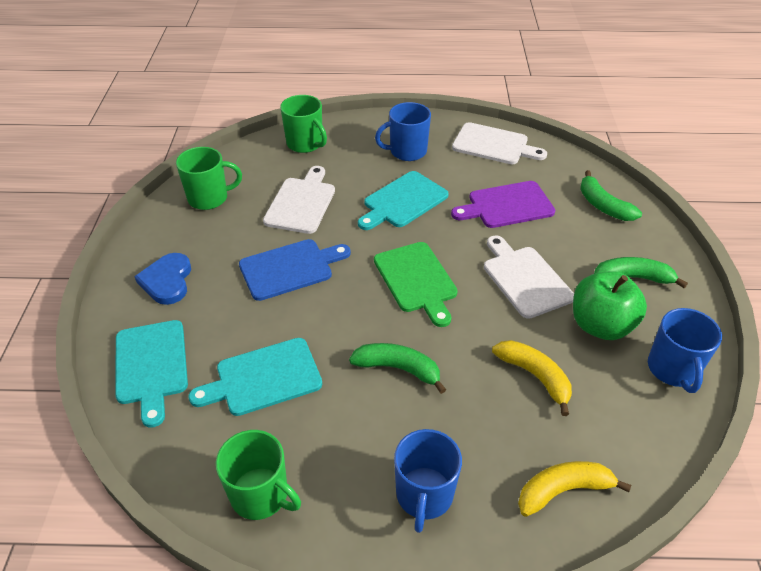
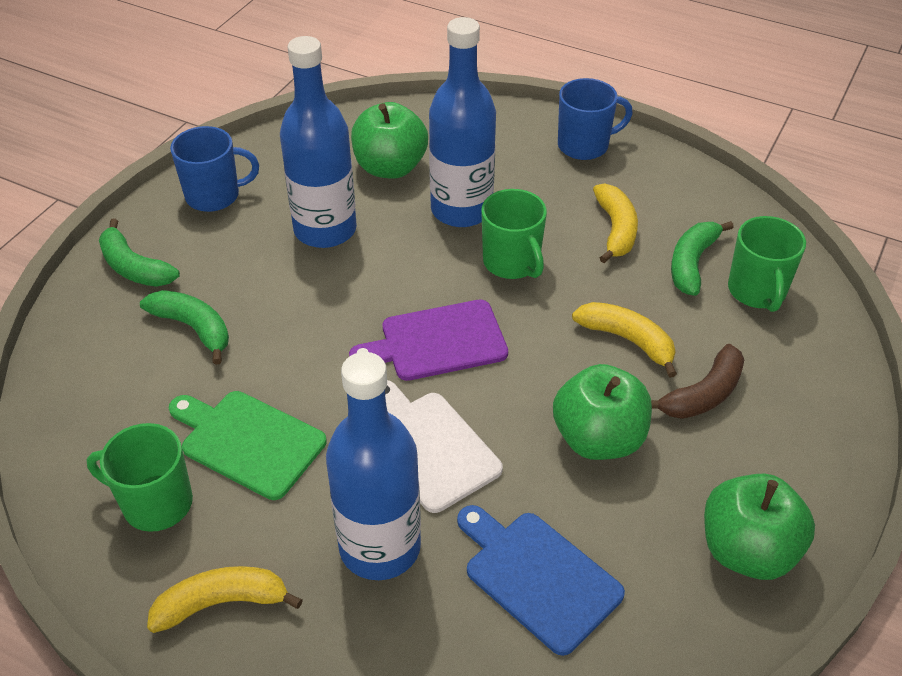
blue bottle: none = 0 -> [280,36,357,248] [326,352,421,580] [429,17,496,227] = 3
blue heart: [134,253,191,305] = 1 -> none = 0
blue mug: [375,102,431,161] [394,429,462,533] [648,308,722,393] = 3 -> [170,126,259,212] [558,78,633,160] = 2
brown banana: none = 0 -> [651,344,744,419] = 1
green apple: [573,271,647,340] = 1 -> [351,102,428,179] [553,364,652,460] [704,474,815,580] = 3
turquoise cutting board: [115,320,188,428] [189,338,322,416] [358,171,449,230] = 3 -> none = 0
white cutting board: [263,166,335,234] [452,122,547,164] [484,235,574,319] = 3 -> [385,380,503,513] = 1
yellow banana: [492,340,572,416] [518,461,631,517] = 2 -> [147,566,303,633] [572,302,677,378] [593,183,638,263] = 3

